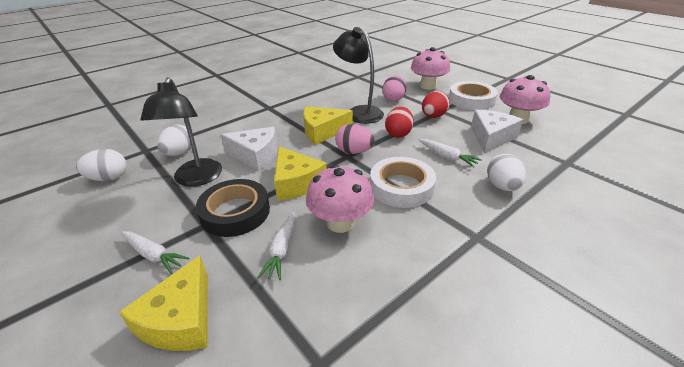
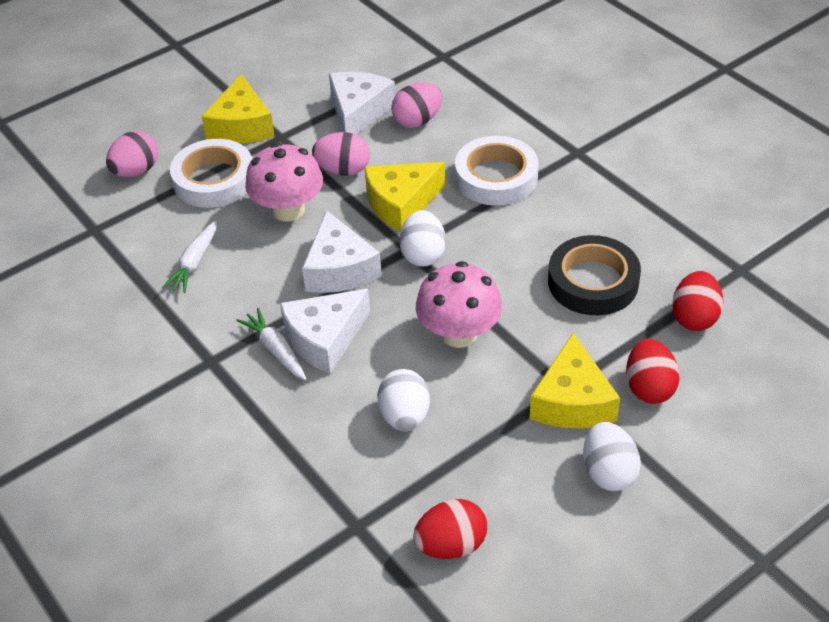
black lamp: [141,77,222,187] [333,27,384,124] = 2 -> none = 0
pink egg: [335,124,374,154] [382,75,406,101] = 2 -> [106,131,158,177] [312,132,370,176] [391,82,442,128] = 3
pink mushroom: [306,165,374,233] [411,47,450,90] [500,75,550,124] = 3 -> [245,143,323,222] [416,261,502,348] = 2
red egg: [385,107,414,138] [422,91,450,118] = 2 -> [413,499,487,559] [626,339,680,404] [672,271,723,331] = 3
white carrot: [121,232,190,274] [257,212,295,280] [419,139,482,167] = 3 -> [162,220,217,293] [236,308,306,380] = 2
white cheese: [220,127,277,171] [471,110,523,153] = 2 -> [280,289,370,374] [302,210,382,293] [329,72,395,135] = 3

